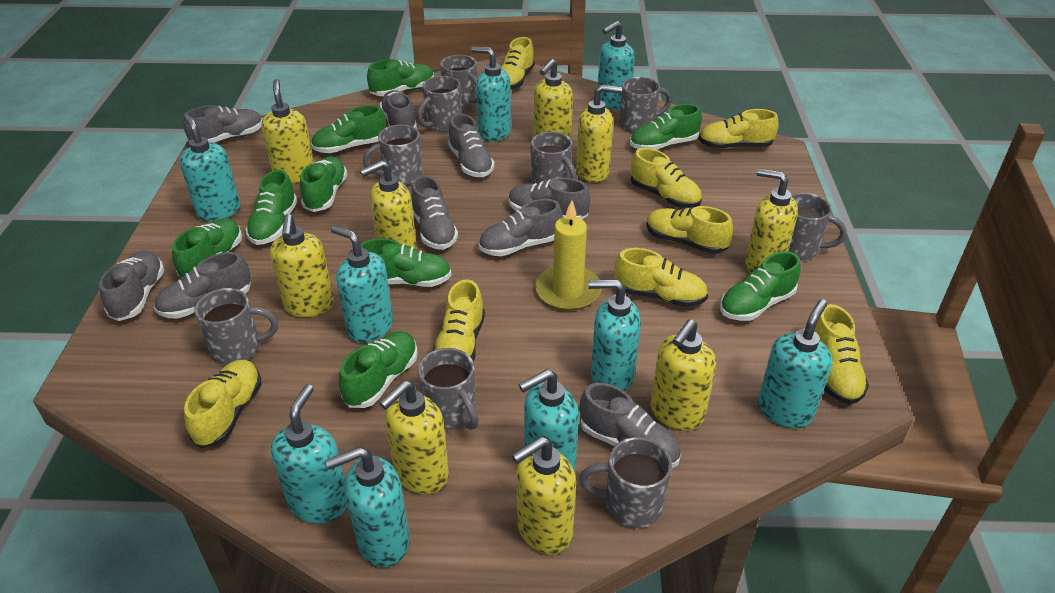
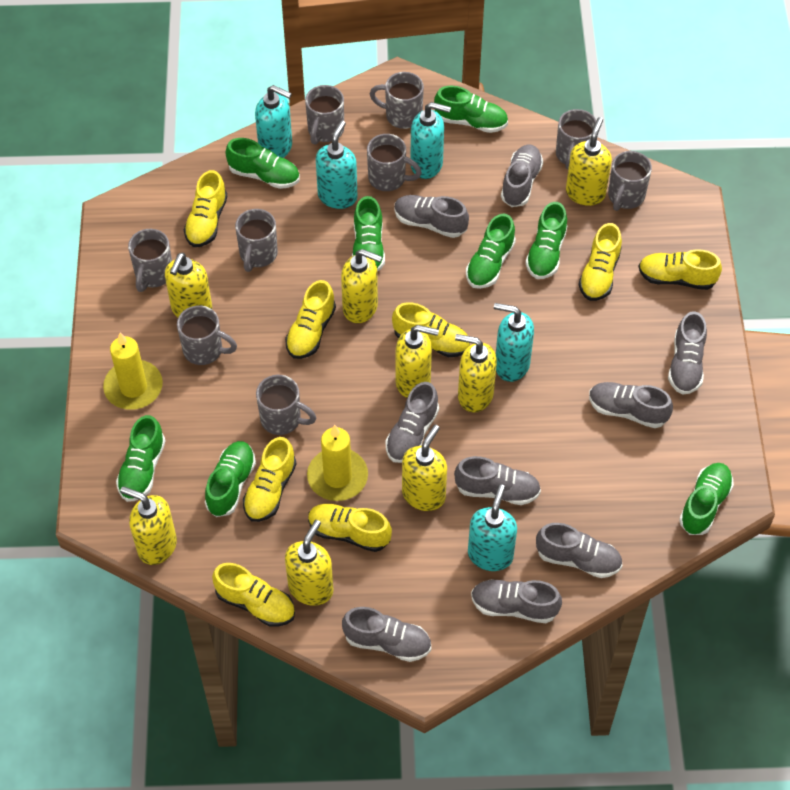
green shoe: [172,218,242,279] [245,170,297,245] [300,156,348,212] [311,105,386,153] [339,331,418,408] [361,238,451,287] [367,59,434,96] [630,104,702,150] [720,251,801,321] = 9 -> [116,415,166,502] [205,441,256,517] [226,138,300,189] [352,196,385,272] [434,86,508,133] [466,214,516,289] [525,202,567,279] [679,463,734,535] = 8
turquoise soap dispenser: [180,114,240,222] [271,384,348,524] [325,447,410,567] [331,225,393,343] [471,46,511,142] [519,369,579,472] [589,279,641,391] [598,21,635,110] [758,299,833,428] = 9 -> [255,85,292,158] [316,120,358,209] [411,102,451,179] [468,484,517,571] [494,303,534,382] = 5
yellow candle: [535,200,601,311] = 1 -> [103,333,163,410] [307,425,368,501] = 2
yellow soap dispenser: [261,79,314,183] [270,214,334,317] [360,160,417,250] [379,380,449,494] [512,436,576,555] [533,59,573,139] [576,85,622,183] [650,319,716,430] [745,169,798,273] = 9 -> [120,486,177,565] [165,253,212,317] [285,520,333,606] [341,249,382,323] [396,325,439,398] [402,425,447,511] [455,334,497,413] [566,117,612,206] = 8

